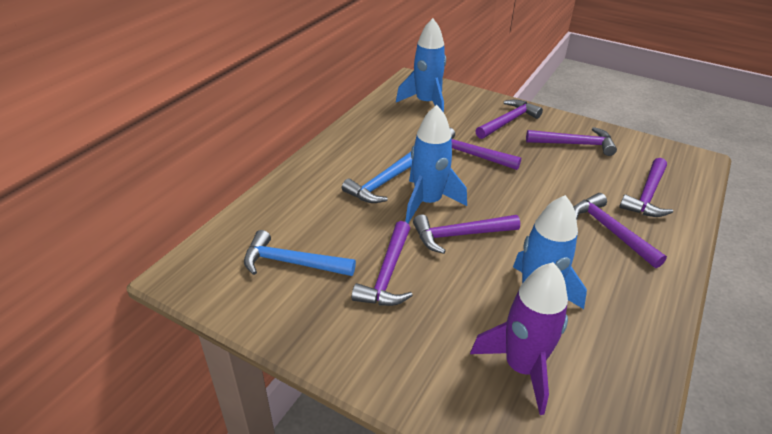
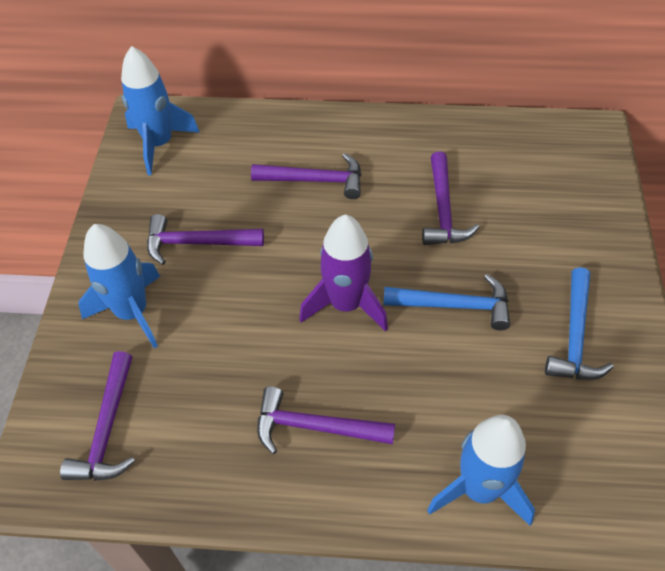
purple hammer: [352,221,413,306] [413,214,520,254] [449,127,521,170] [475,99,543,139] [526,127,617,156] [574,193,667,268] [619,158,673,217] = 7 -> [60,351,135,481] [147,214,264,265] [251,153,361,199] [257,386,395,454] [422,152,479,245] = 5

